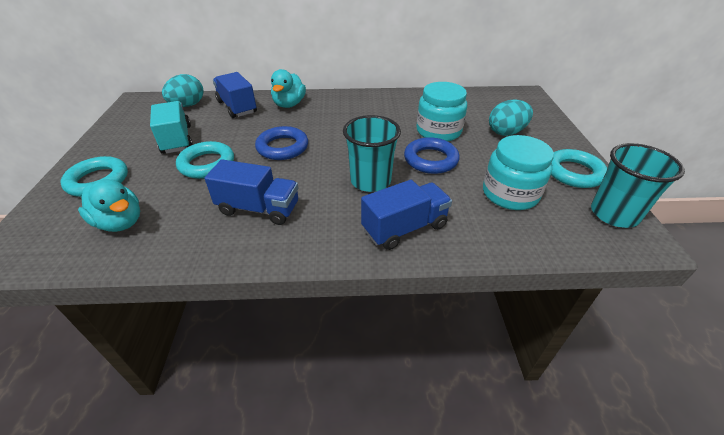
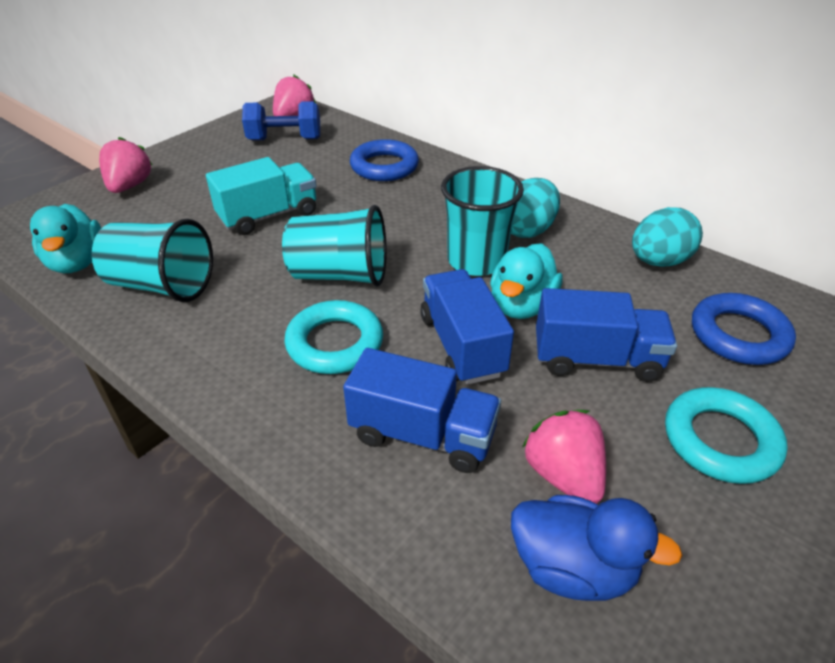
blue duck: none = 0 -> [511,495,683,601] = 1
blue dumbbell: none = 0 -> [242,101,320,141] = 1
pink strawberry: none = 0 -> [99,137,152,193] [273,75,316,116] [522,410,606,504] = 3
turquoise cup: [343,115,401,192] [591,143,685,228] = 2 -> [92,219,213,302] [282,205,387,286] [441,166,524,276] = 3
turquoise jar: [416,82,467,141] [483,135,554,210] = 2 -> none = 0
turquoise ring: [60,156,128,197] [176,141,234,179] [551,149,607,188] = 3 -> [284,300,383,374] [665,387,788,484] = 2

